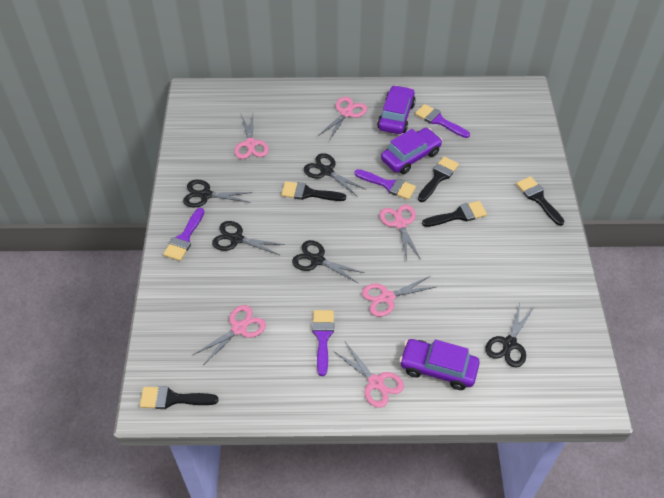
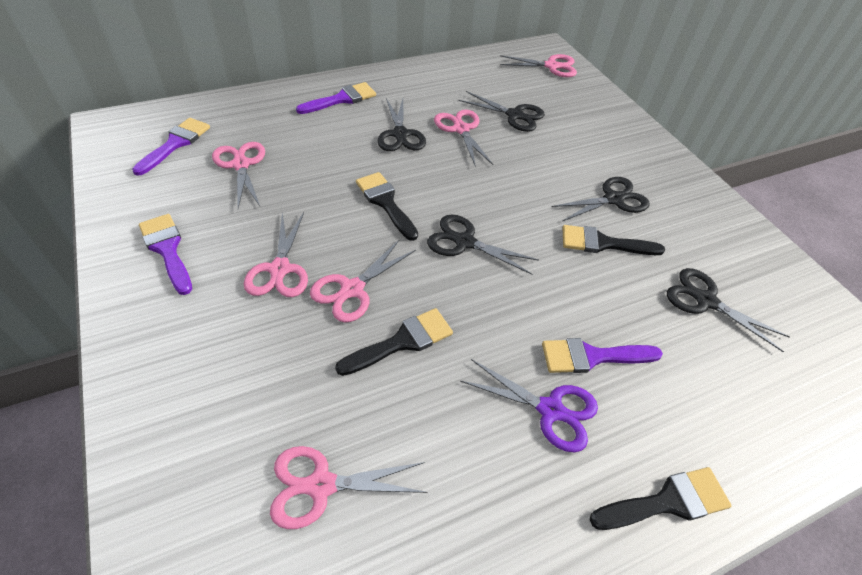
black brush: [140,386,218,409] [281,181,346,201] [418,157,459,202] [422,201,487,227] [516,176,564,226] = 5 -> [335,308,453,376] [356,172,418,241] [562,225,665,255] [589,467,731,530] = 4
purple car: [377,85,416,134] [381,128,442,174] [399,339,480,390] = 3 -> none = 0
purple scissors: none = 0 -> [460,359,598,452] = 1

